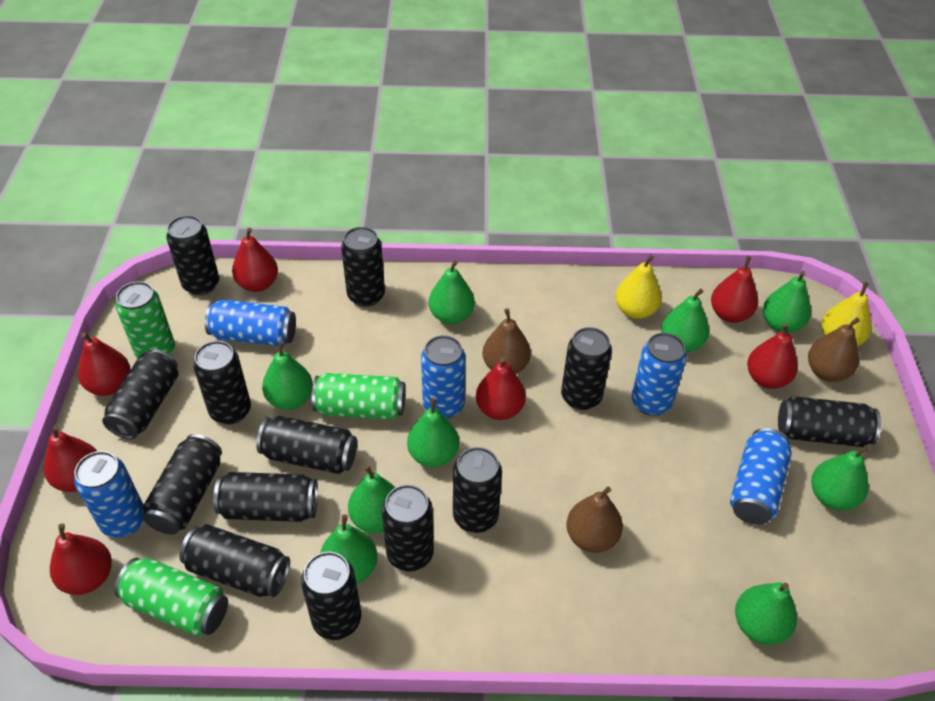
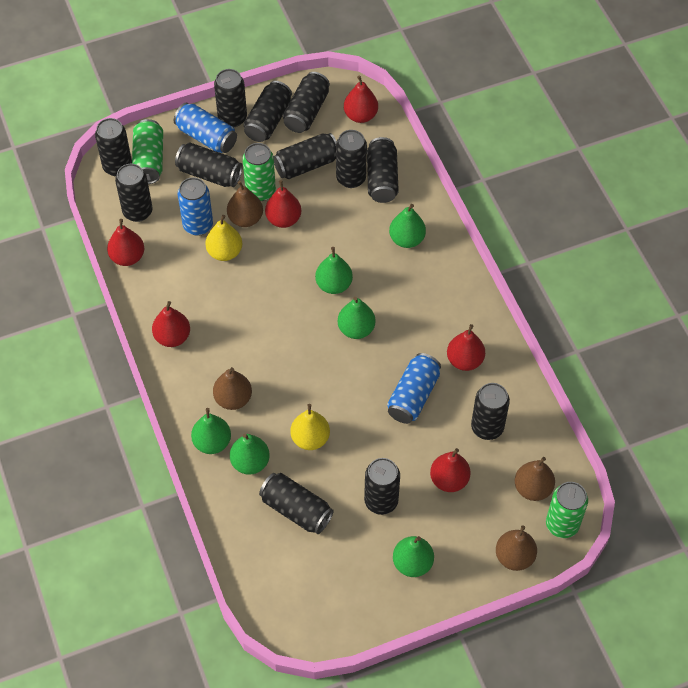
black can: [102,349,179,439] [142,434,222,535] [166,215,219,295] [180,524,290,597] [193,341,251,425] [213,472,318,522] [256,416,357,474] [301,552,361,640] [341,227,385,307] [382,484,434,572] [453,447,502,533] [561,327,612,410] [778,396,881,447] = 13 -> [95,118,132,176] [115,164,153,222] [175,143,243,187] [214,69,247,127] [244,81,292,142] [259,473,334,534] [274,133,337,179] [283,72,330,133] [336,130,367,188] [364,458,400,515] [367,137,399,203] [471,383,510,440] = 12
blue can: [74,451,144,538] [205,300,296,346] [421,335,466,418] [631,333,687,416] [730,428,792,525] = 5 -> [174,103,237,153] [178,177,213,236] [387,353,441,424] = 3
brown pear: [483,308,531,374] [566,487,623,553] [808,317,860,382] = 3 -> [213,367,252,410] [227,181,263,227] [496,525,537,571] [515,457,555,501] = 4
green pear: [262,341,313,410] [320,514,378,584] [348,465,396,533] [407,398,459,467] [429,260,475,324] [661,289,709,353] [735,582,797,645] [763,271,811,333] [811,445,870,510] = 9 -> [191,408,231,454] [230,434,270,475] [315,247,353,294] [338,297,376,339] [389,204,426,248] [393,536,434,577] = 6
red pear: [44,425,97,492] [50,524,112,595] [78,332,131,396] [232,228,278,292] [476,357,526,420] [711,256,758,323] [747,323,798,389] = 7 -> [107,219,144,266] [152,301,190,347] [265,180,301,228] [344,75,378,123] [430,448,471,492] [447,324,485,371] = 6

